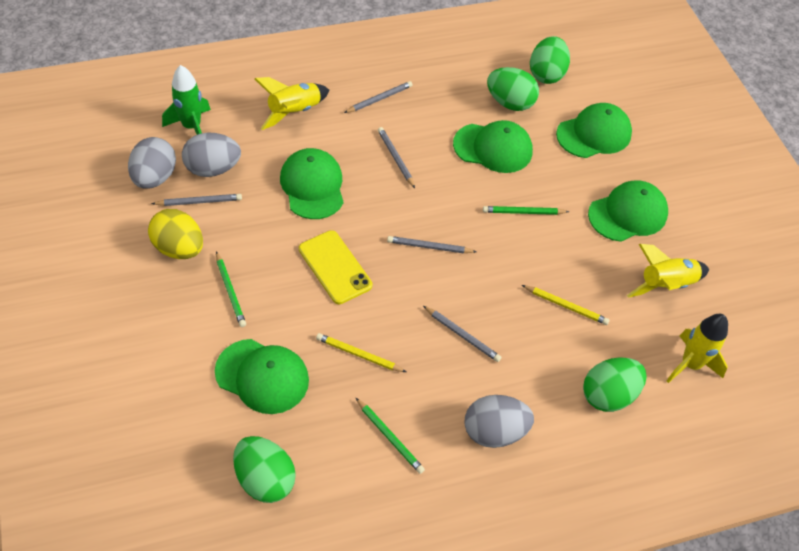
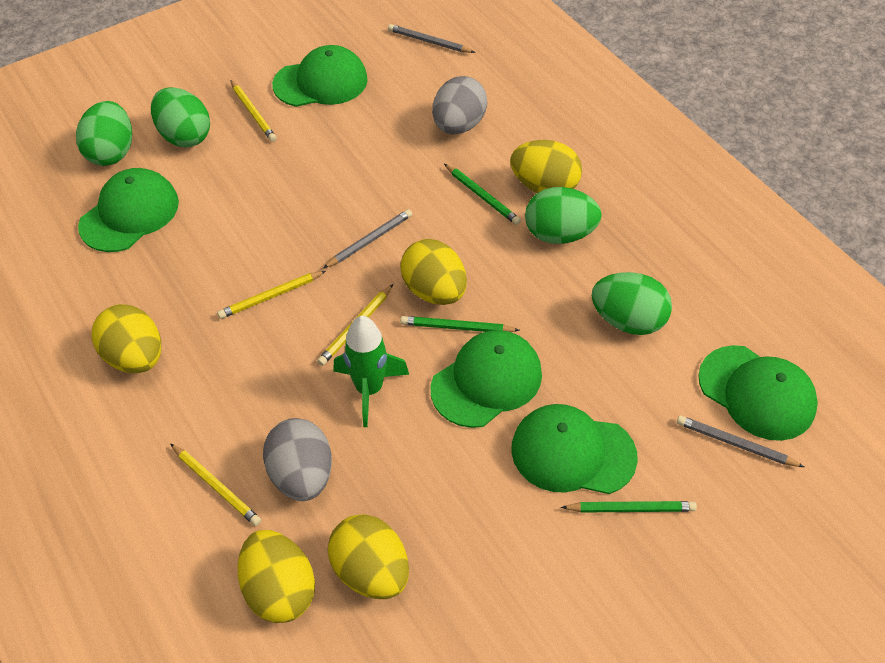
grey egg: [128,137,176,189] [182,132,241,177] [465,395,534,448] = 3 -> [263,418,332,501] [432,76,487,134] = 2
grey pencil: [151,194,242,206] [344,81,413,113] [378,127,415,188] [387,236,476,253] [423,306,501,362] = 5 -> [323,209,412,268] [388,24,475,53] [677,415,804,467] = 3
yellow egg: [148,209,203,259] = 1 -> [92,304,161,373] [238,530,315,623] [328,514,409,599] [400,239,467,305] [510,140,582,193] = 5
yellow pencil: [316,333,406,372] [522,285,609,325] = 2 -> [170,443,261,526] [217,271,326,319] [230,80,276,142] [317,284,393,366] = 4
yellow phone: [299,230,372,304] = 1 -> none = 0
yellow rocket: [255,77,329,130] [627,244,709,298] [667,314,728,383] = 3 -> none = 0

